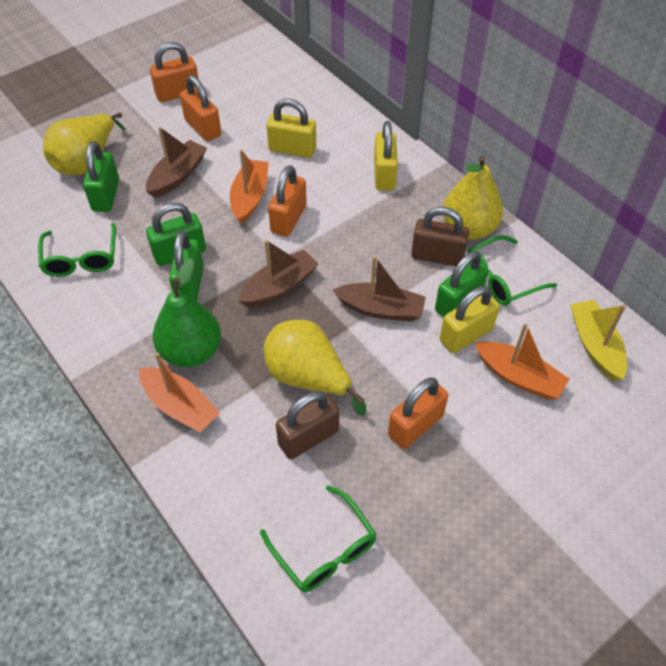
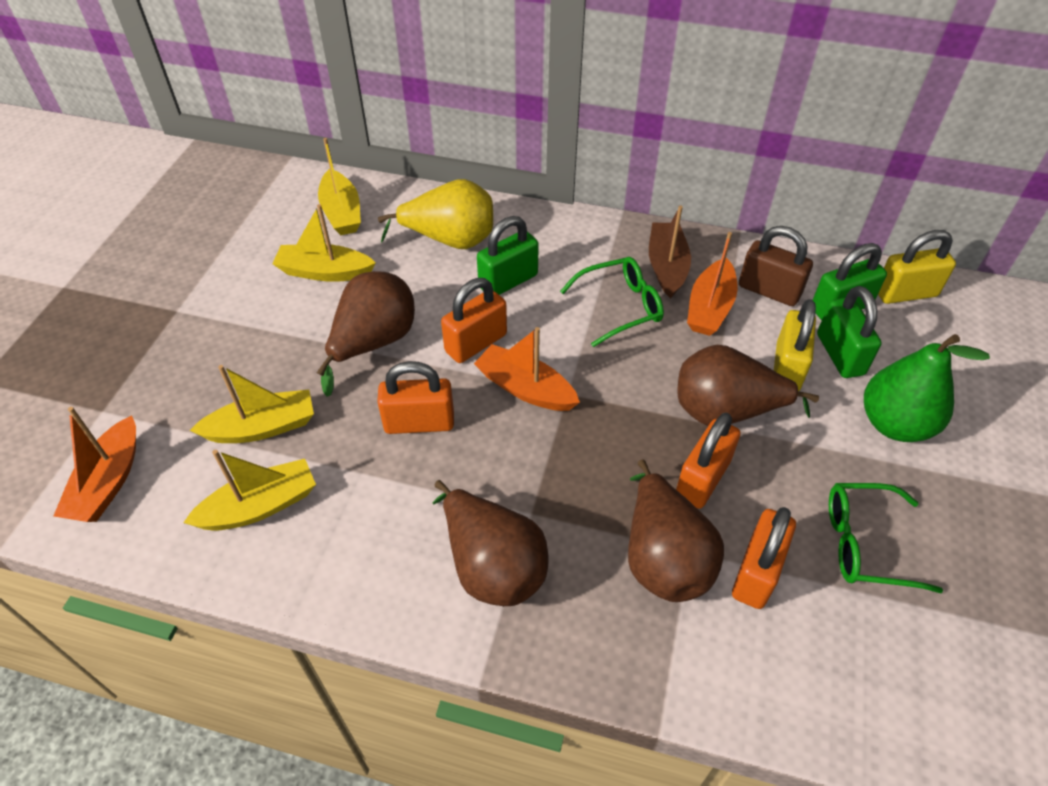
brown boat: [146,127,207,198] [238,240,319,307] [333,256,426,321] = 3 -> [649,205,691,298] = 1
brown padlock: [276,391,339,459] [411,207,469,266] = 2 -> [739,226,813,306] = 1
brown pear: none = 0 -> [317,271,415,397] [432,480,549,606] [628,459,724,602] [678,345,819,426] = 4
green glasses: [38,223,116,277] [260,485,377,592] [467,235,557,306] = 3 -> [560,257,664,347] [829,483,943,593] = 2
green padlock: [83,141,119,212] [146,203,206,266] [169,231,204,301] [435,251,489,317] = 4 -> [477,216,539,295] [813,243,887,320] [817,286,882,378] = 3
yellow boat: [570,300,627,381] = 1 -> [183,450,316,531] [190,365,314,443] [272,204,376,282] [318,138,361,235] = 4
yellow padlock: [266,99,316,158] [374,121,398,190] [440,286,500,353] = 3 -> [774,299,816,391] [878,230,956,304] = 2
yellow pear: [43,112,126,175] [264,320,366,416] [443,155,503,240] = 3 -> [378,179,493,249] = 1

